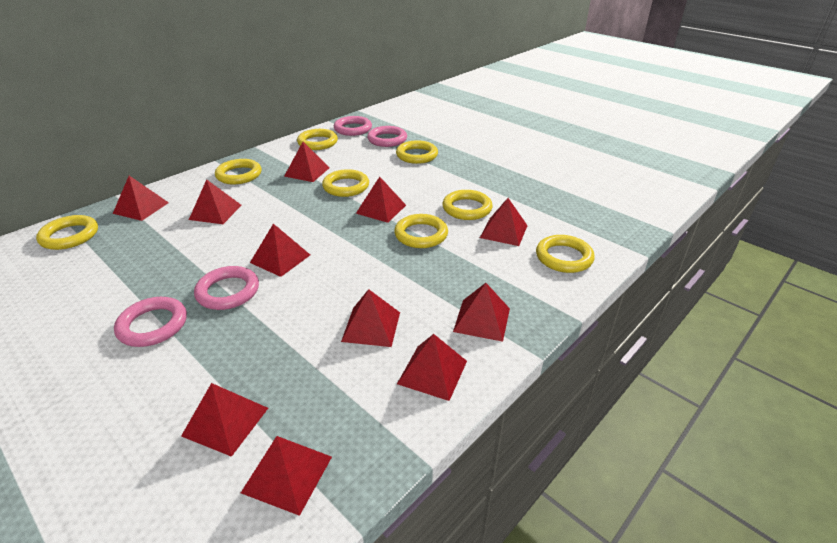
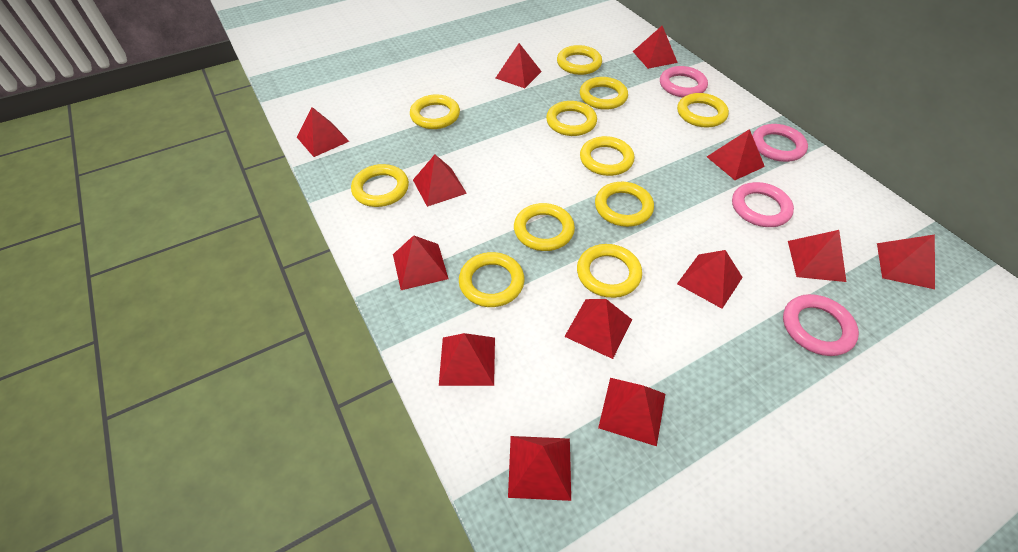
red pyramid: [113,176,169,221] [181,383,268,457] [189,179,241,224] [241,436,332,516] [250,224,310,277] [284,142,330,182] [341,289,400,347] [356,177,406,223] [397,334,467,401] [453,283,510,342] [480,198,528,246] = 11 -> [297,107,349,157] [393,235,449,290] [413,155,467,207] [439,333,495,386] [496,43,542,88] [508,436,571,501] [564,299,632,359] [598,378,665,446] [633,26,678,69] [677,250,743,309] [707,129,765,180] [788,230,847,282] [877,234,935,289] = 13
yellow ring: [36,215,98,250] [215,159,261,184] [297,129,338,150] [322,169,369,197] [394,214,448,248] [396,140,438,164] [442,190,493,220] [536,235,595,273] = 8 -> [351,164,409,207] [410,94,460,129] [459,252,524,307] [514,203,575,251] [546,101,597,136] [557,45,602,75] [577,244,642,298] [580,77,628,110] [580,136,635,176] [595,182,654,227] [677,93,729,128] = 11

